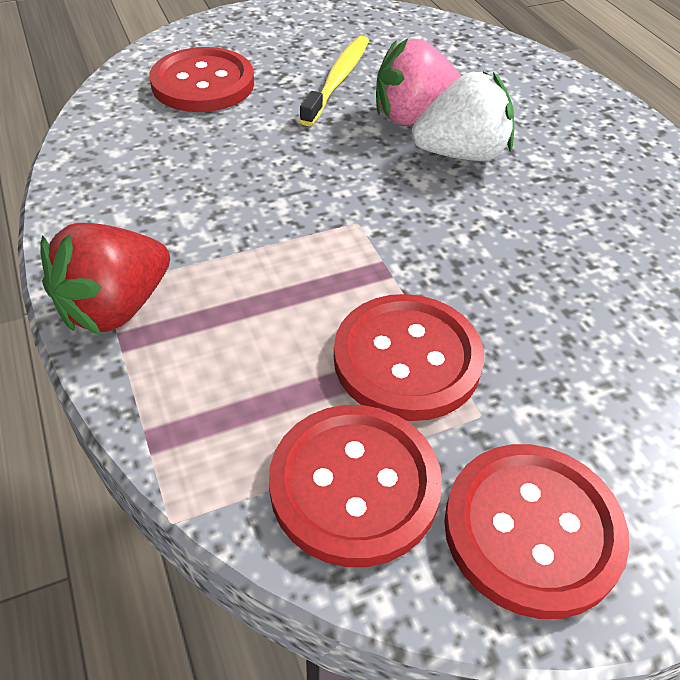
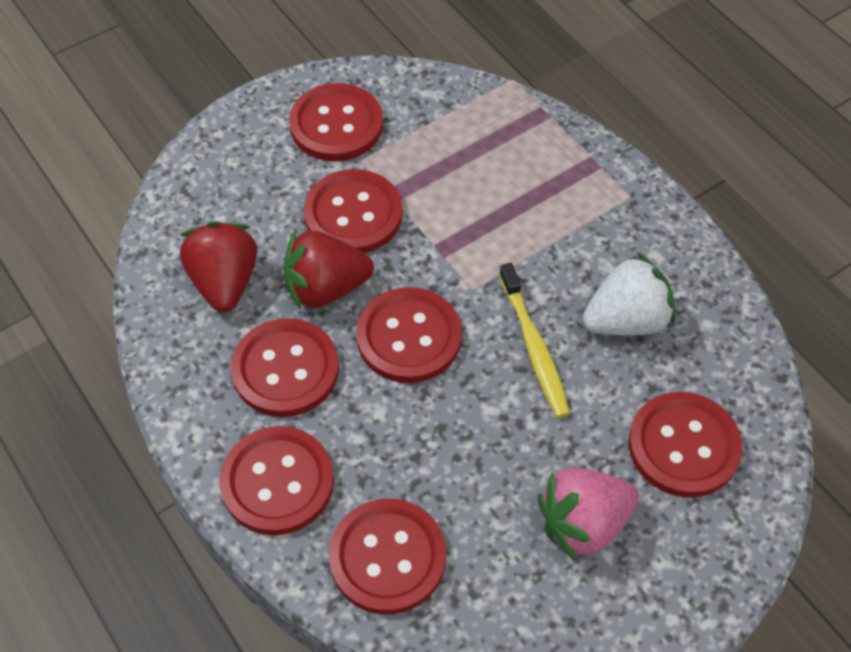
red button: [149,47,254,112] [269,405,442,567] [334,294,484,421] [444,444,629,619] = 4 -> [220,426,334,535] [231,318,339,417] [289,83,383,161] [304,169,402,253] [329,499,446,614] [356,287,462,383] [629,392,742,498] = 7
red strawberry: [40,223,170,335] = 1 -> [180,221,258,312] [283,230,374,310] = 2

